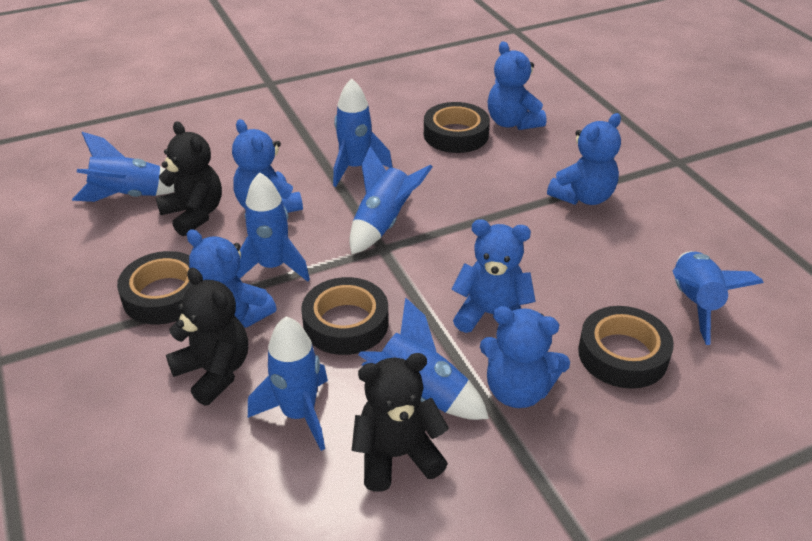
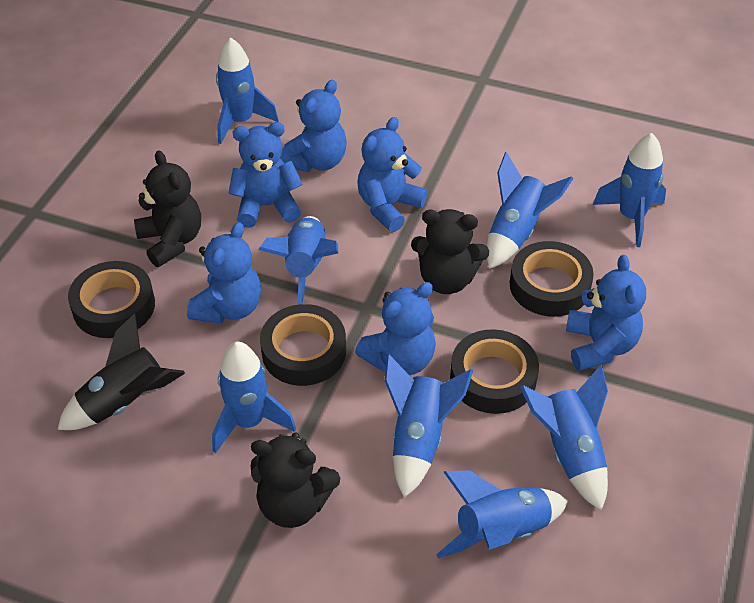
black rocket: none = 0 -> [57,313,185,430] = 1
blue rocket: [72,132,174,202] [236,172,310,282] [248,316,328,451] [333,78,393,187] [349,146,432,254] [358,297,489,420] [672,251,764,345] = 7 -> [212,342,296,454] [216,37,279,144] [258,216,338,305] [385,354,473,498] [436,471,568,558] [487,152,574,269] [520,365,608,511] [593,133,666,247] = 8

